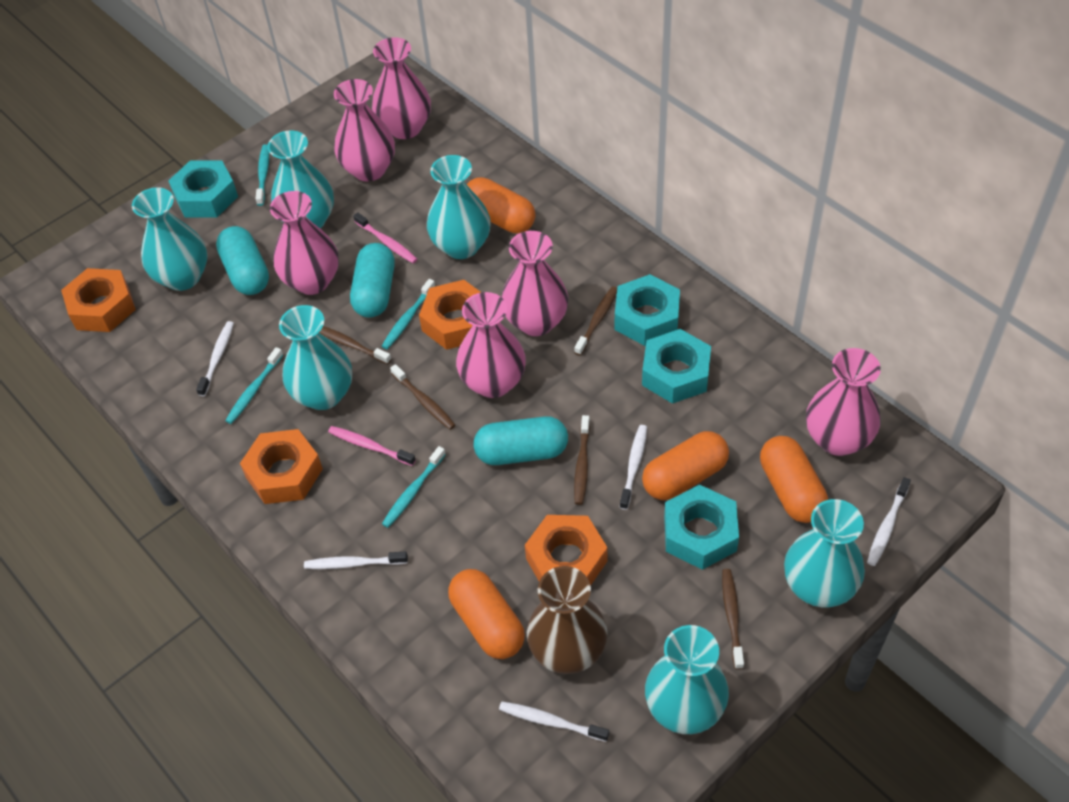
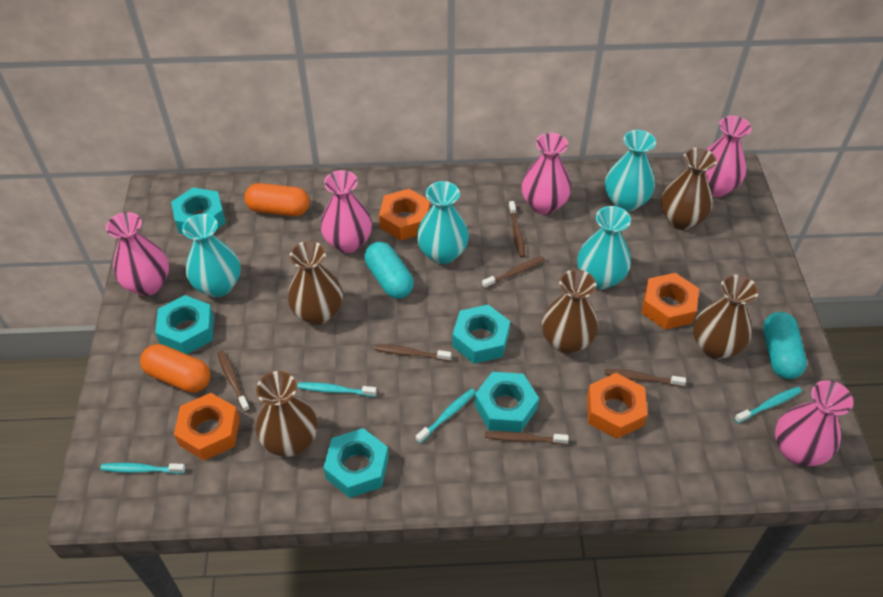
brown toothbrush: [319,326,391,364] [390,364,456,430] [574,286,617,355] [574,415,590,505] [722,569,744,670] = 5 -> [217,350,250,412] [374,345,451,361] [482,256,545,289] [485,431,569,444] [509,201,525,258] [605,369,686,387] = 6
brown vase: [527,566,608,674] = 1 -> [256,371,317,457] [288,241,343,325] [542,269,598,354] [661,148,717,230] [693,275,759,359] = 5
orange capsule: [448,569,525,659] [466,177,536,233] [642,431,729,500] [760,436,828,523] = 4 -> [140,344,211,393] [244,183,310,216] = 2
pink toothbrush: [328,426,416,466] [353,212,418,263] = 2 -> none = 0
pink vase: [270,191,339,295] [334,79,395,182] [372,37,431,139] [456,292,526,398] [502,231,568,336] [806,348,881,456] = 6 -> [106,212,169,296] [320,170,372,253] [521,133,571,215] [705,116,752,197] [775,380,853,466] = 5
turquoise capsule: [216,226,269,295] [350,243,395,318] [474,416,568,465] = 3 -> [365,242,414,299] [763,312,807,379] = 2
turquoise nut: [168,160,238,218] [615,274,680,346] [642,329,711,404] [664,484,739,570] = 4 -> [155,295,214,354] [171,187,226,234] [323,428,389,498] [452,305,510,364] [474,372,539,432] = 5
turquoise vase: [132,187,207,291] [267,130,334,229] [279,305,352,410] [427,155,491,259] [645,625,729,734] [784,499,865,607] = 6 -> [182,214,241,297] [417,181,469,264] [577,206,631,289] [605,130,656,212] = 4
white toothbrush: [196,321,234,397] [304,552,408,569] [499,702,609,742] [619,425,647,510] [867,477,911,566] = 5 -> none = 0

